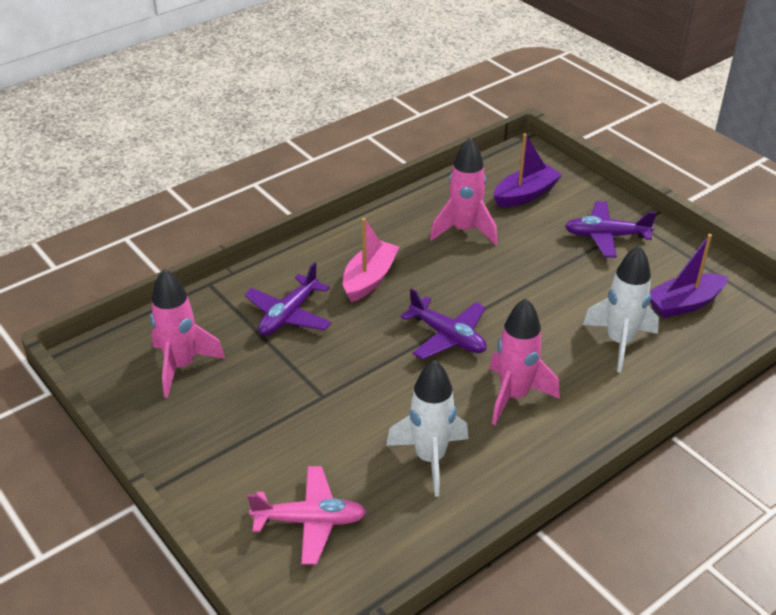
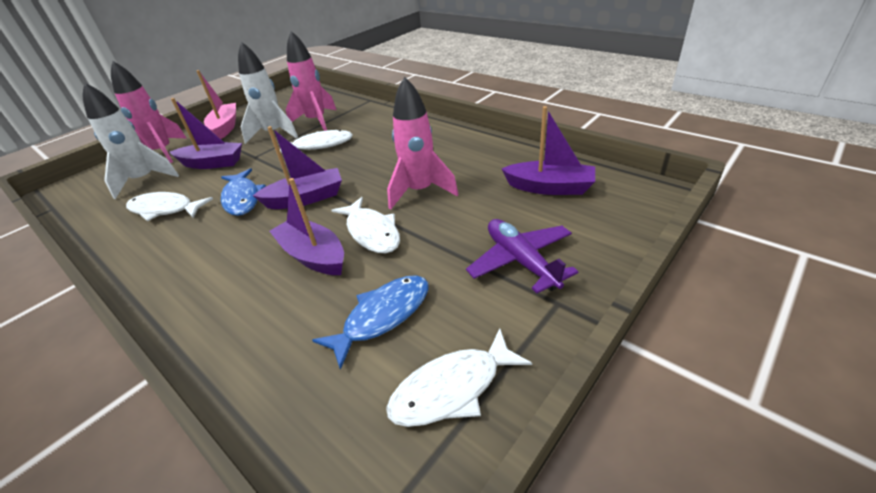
blue fish: none = 0 -> [221,168,266,216] [312,275,429,370] = 2
pink plane: [247,466,366,565] = 1 -> none = 0
purple boat: [494,133,562,207] [650,234,728,318] = 2 -> [170,98,242,169] [253,126,342,209] [269,178,344,275] [502,106,595,195] = 4
purple plane: [244,262,331,335] [401,288,487,360] [565,201,657,258] = 3 -> [466,219,578,293] = 1
white fish: none = 0 -> [126,192,213,222] [280,130,353,153] [331,197,400,253] [386,328,532,427] = 4

